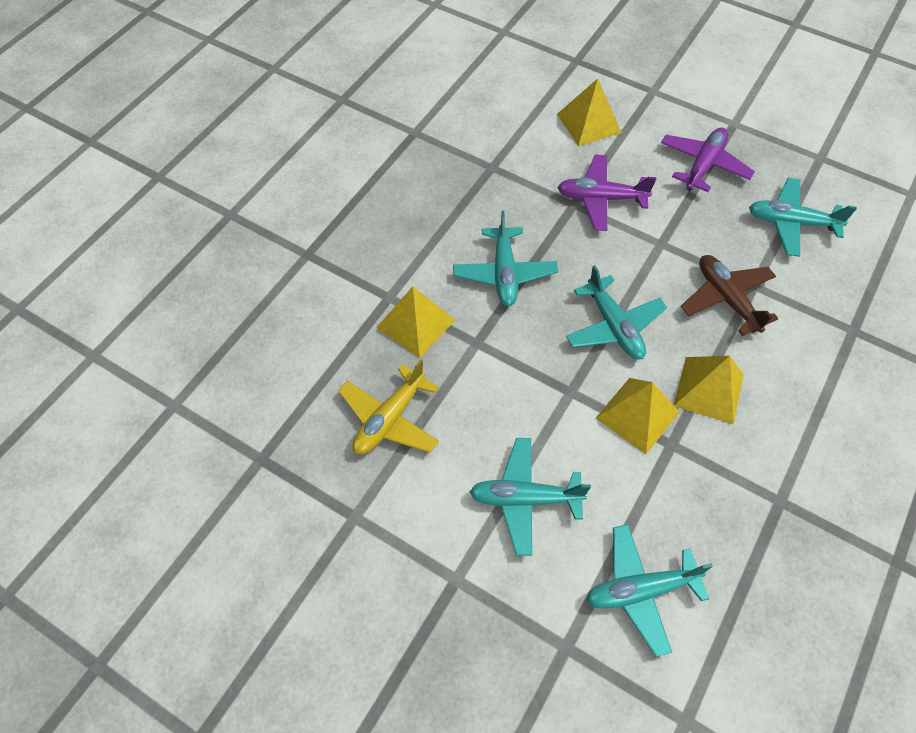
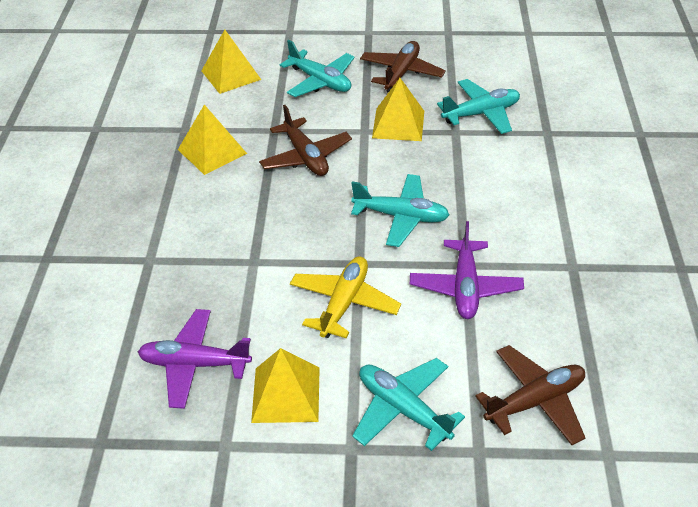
brown plane: [681,255,778,336] = 1 -> [259,105,352,176] [360,41,446,92] [475,345,585,445] = 3
turquoise plane: [453,211,558,306] [470,438,591,556] [566,265,667,359] [586,524,713,657] [749,178,857,257] = 5 -> [280,40,355,97] [351,174,449,247] [352,358,465,451] [437,79,520,134] = 4

